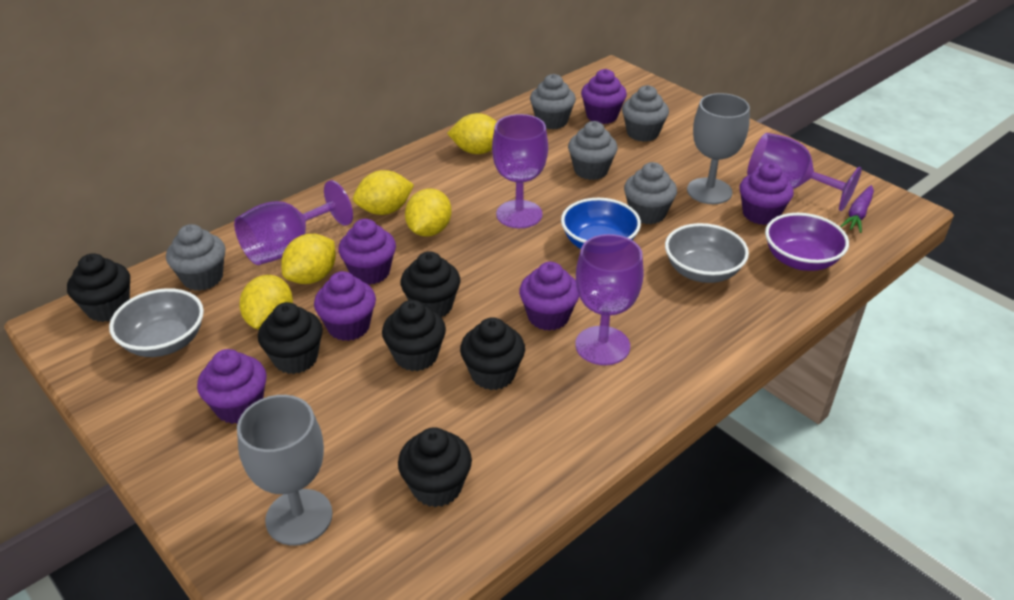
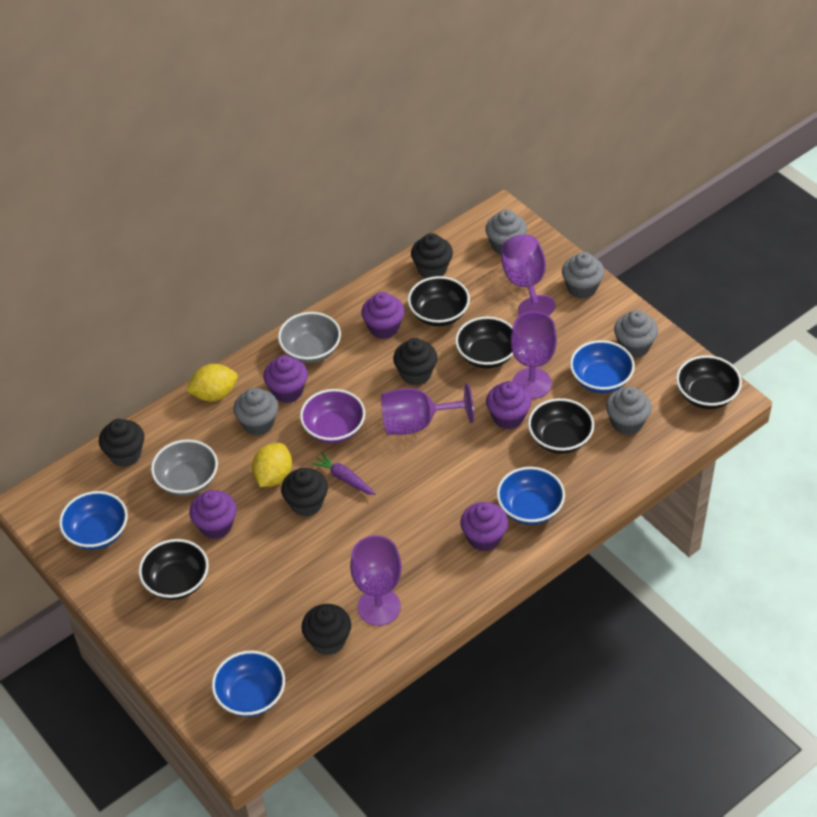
black bowl: none = 0 -> [139,539,209,600] [408,276,470,326] [455,317,513,368] [528,398,594,454] [676,355,742,409] = 5
black cupcake: [67,253,130,322] [258,302,323,374] [382,300,446,371] [398,427,472,507] [401,251,460,317] [460,317,525,390] = 6 -> [99,419,144,467] [281,468,328,516] [302,604,351,655] [393,338,438,386] [411,233,453,278] = 5
blue bowl: [561,198,641,249] = 1 -> [59,491,128,550] [212,651,285,717] [497,467,565,525] [570,340,635,393] = 4
grey goblet: [237,395,333,546] [687,93,750,204] = 2 -> none = 0
purple cupcake: [197,349,267,424] [314,271,376,341] [338,219,396,285] [519,262,579,331] [581,69,627,124] [739,163,794,225] = 6 -> [189,490,237,539] [263,355,308,403] [361,292,405,339] [461,502,508,551] [486,381,531,429] = 5
yellow lemon: [239,275,293,330] [281,234,336,284] [353,170,414,215] [405,188,451,237] [447,113,496,154] = 5 -> [186,364,238,402] [252,443,292,487] = 2

